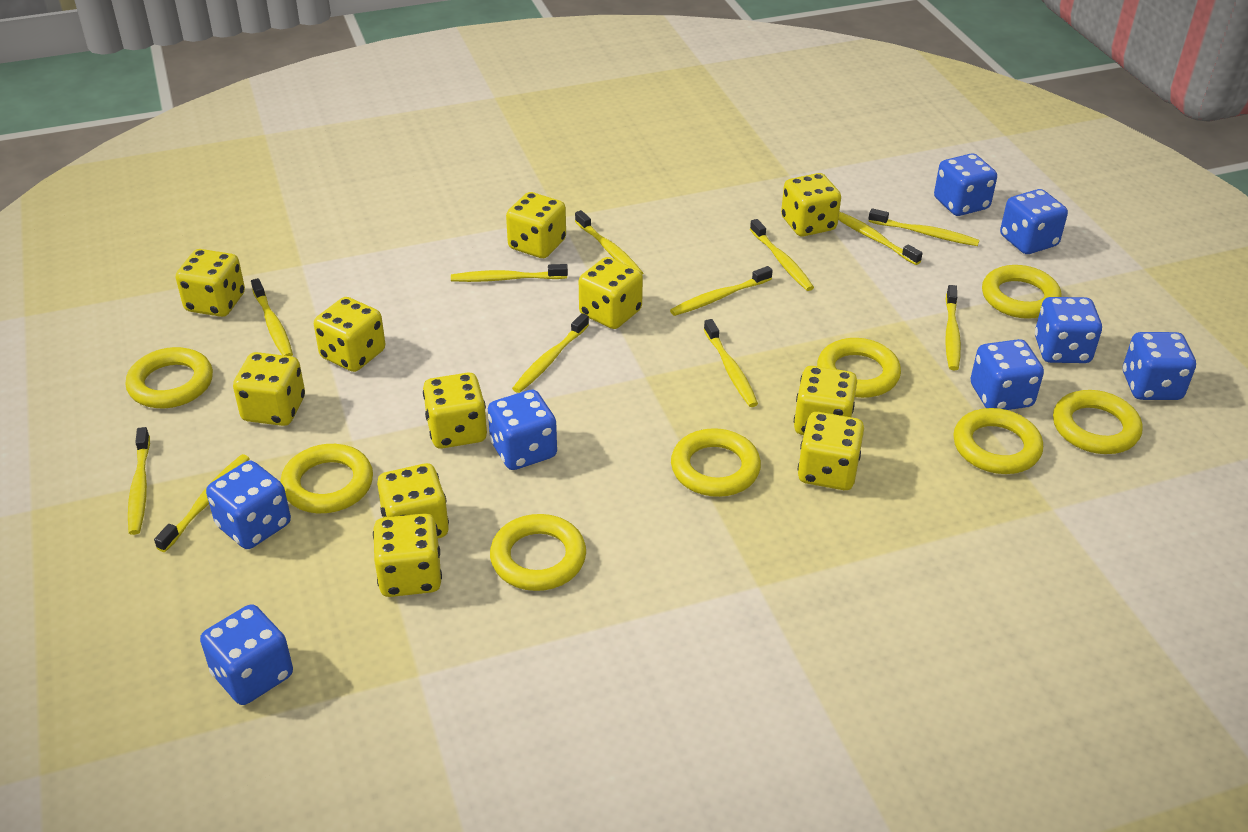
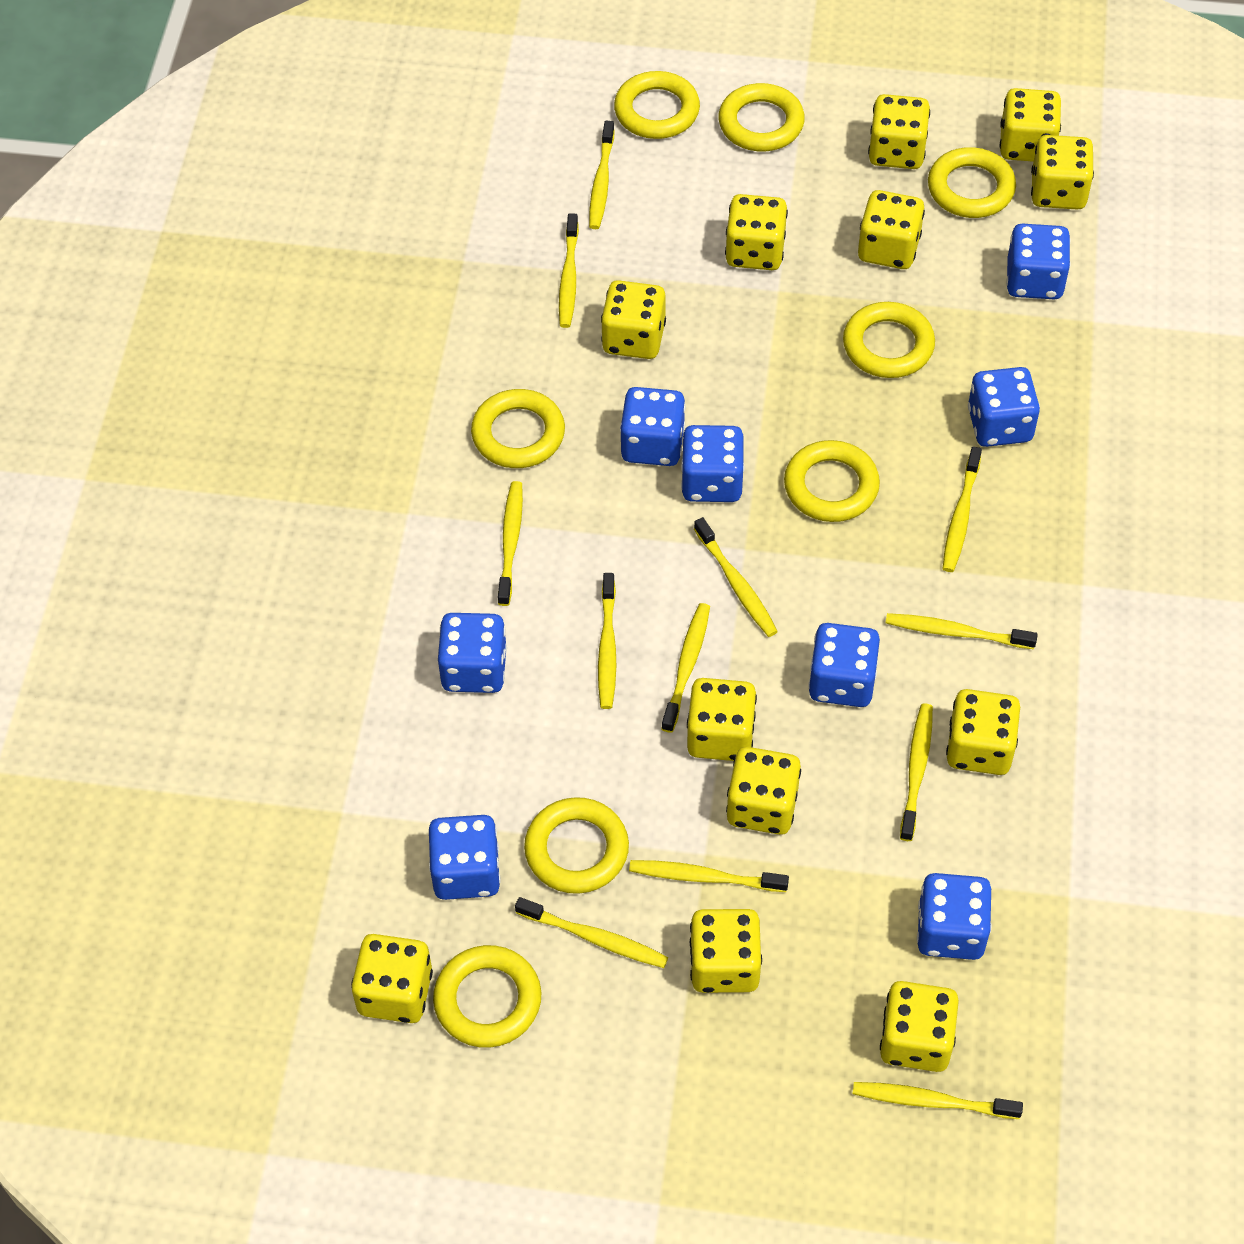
yellow dice: [176,249,245,317] [233,352,305,426] [314,297,385,372] [373,513,442,597] [377,463,449,538] [423,373,487,449] [506,192,566,258] [579,257,643,329] [781,173,841,237] [794,366,857,435] [798,412,864,490] = 11 -> [351,934,433,1023] [601,280,666,359] [687,678,757,761] [690,909,762,993] [725,194,788,270] [726,747,801,835] [858,190,925,269] [868,94,930,169] [880,981,959,1072] [946,689,1020,775] [1000,88,1061,162] [1031,135,1094,210] = 12

